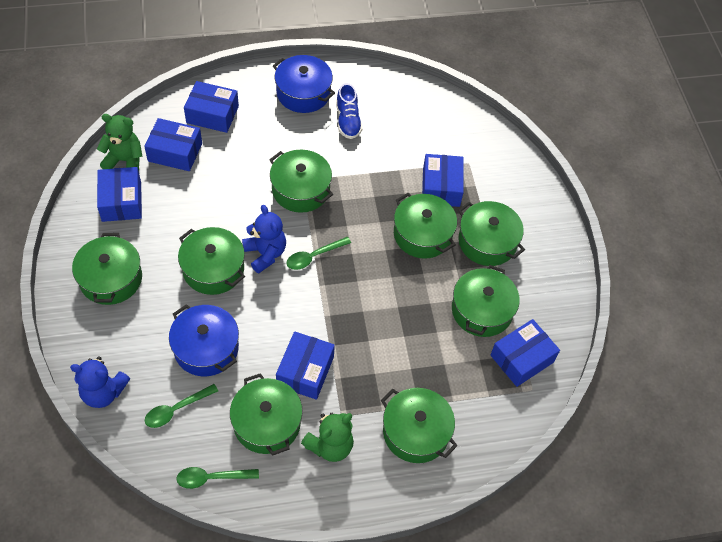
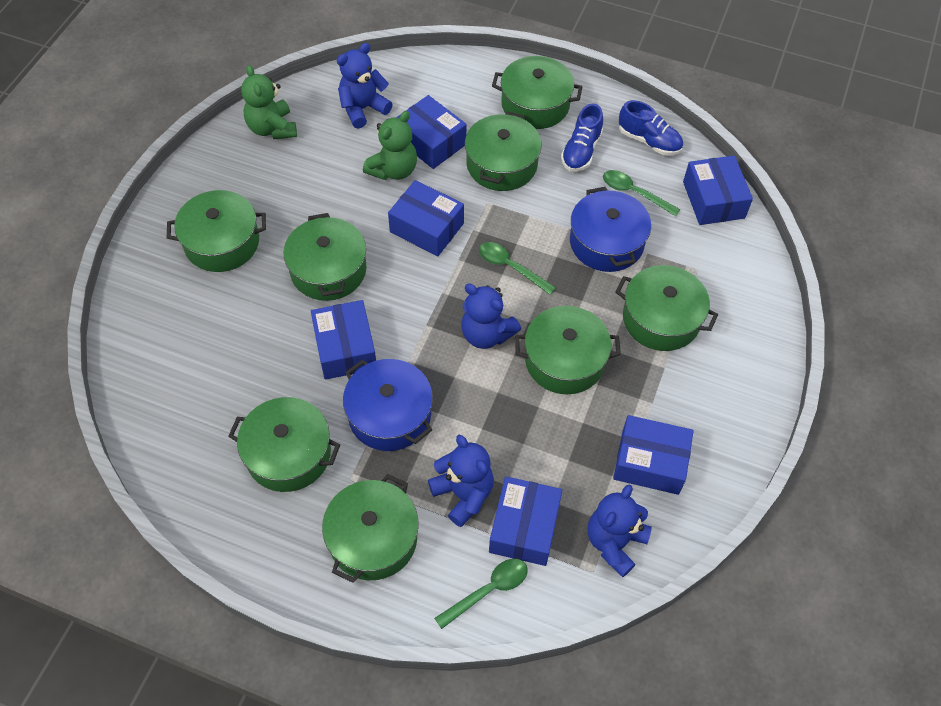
blue shoe: [336,83,362,139] = 1 -> [561,103,603,172] [619,100,683,156] = 2
blue teddy bear: [70,356,130,408] [242,205,286,274] = 2 -> [337,43,393,129] [428,435,494,527] [461,284,521,349] [587,484,652,577] = 4

